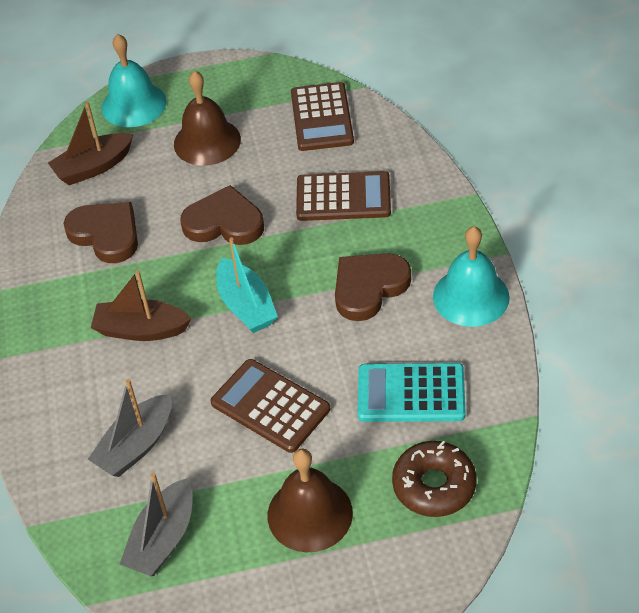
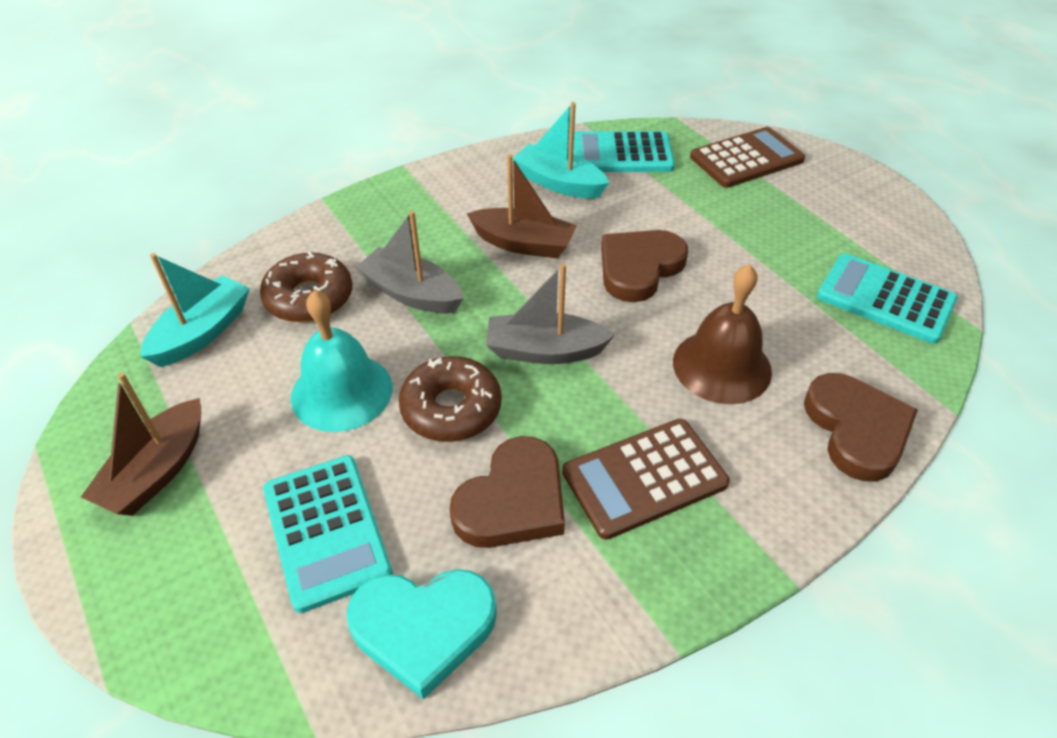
brown bell: [174,70,241,166] [268,449,353,552] = 2 -> [673,264,772,404] = 1
brown calculator: [211,359,330,453] [291,82,354,151] [296,171,391,221] = 3 -> [562,419,730,540] [690,127,805,188] = 2
brown donut: [392,441,477,517] = 1 -> [260,252,352,323] [399,356,502,442] = 2
turquoise bell: [102,34,167,127] [433,226,510,327] = 2 -> [291,290,392,432] = 1
turquoise boat: [216,237,278,333] = 1 -> [140,253,250,367] [512,102,609,199] = 2
turquoise calculator: [358,363,466,422] = 1 -> [263,455,393,613] [573,131,675,172] [817,253,958,344] = 3
turquoise heart: none = 0 -> [346,569,497,700] = 1

